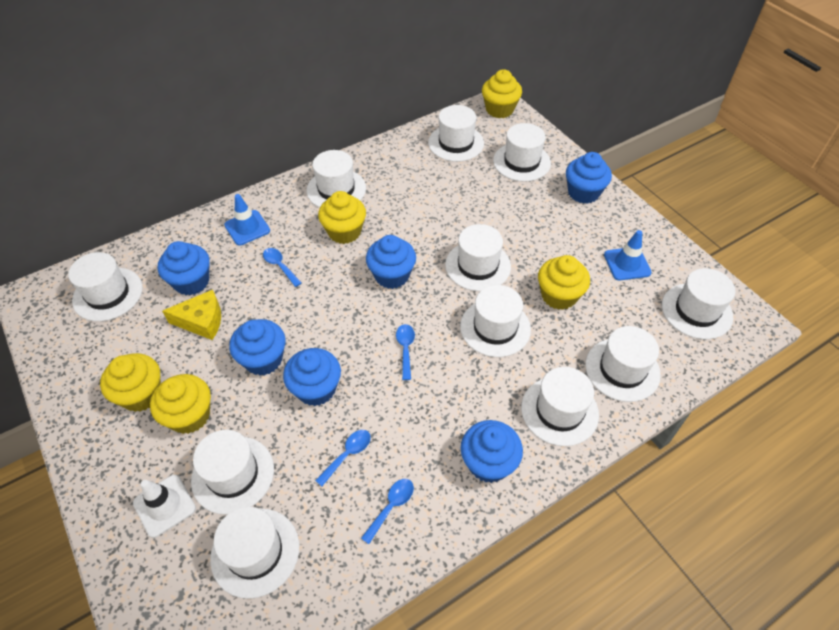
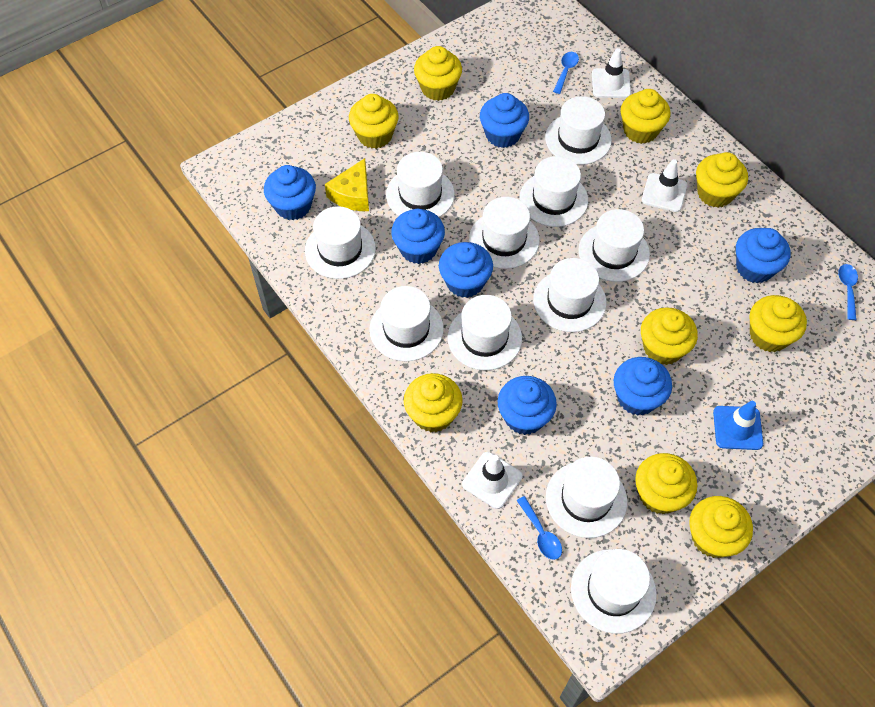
blue cupcake: [158,241,210,295] [229,319,286,375] [283,348,341,406] [366,235,416,289] [461,420,523,483] [566,152,612,204] = 6 -> [264,165,316,220] [391,209,445,264] [439,242,493,298] [480,93,529,148] [498,376,557,435] [614,357,672,415] [736,228,791,283] = 7
blue spoon: [263,248,301,287] [315,430,371,486] [361,479,414,544] [396,324,415,380] = 4 -> [516,496,562,560] [553,52,579,94] [838,264,858,320] = 3
blue traffic cone: [224,194,270,245] [604,230,652,280] = 2 -> [713,401,763,450] = 1
white traffic cone: [133,475,196,538] = 1 -> [462,452,523,509] [592,48,631,98] [642,159,688,212] = 3
yellow cupcake: [100,353,161,412] [150,374,211,434] [318,191,366,244] [482,69,522,118] [538,255,590,310] = 5 -> [349,94,398,149] [404,373,463,432] [414,46,462,101] [621,89,670,144] [635,453,697,514] [641,307,698,365] [689,496,753,558] [696,152,748,207] [749,295,807,352] = 9

